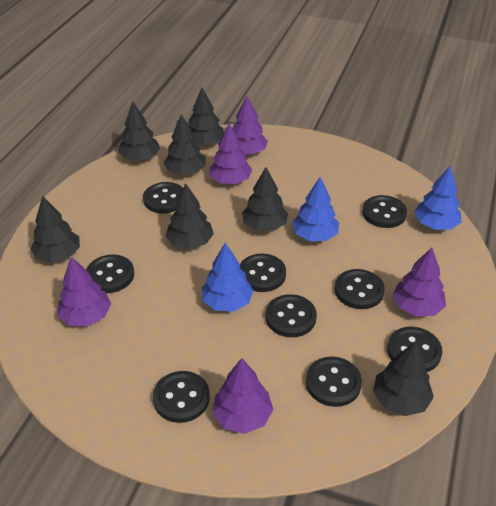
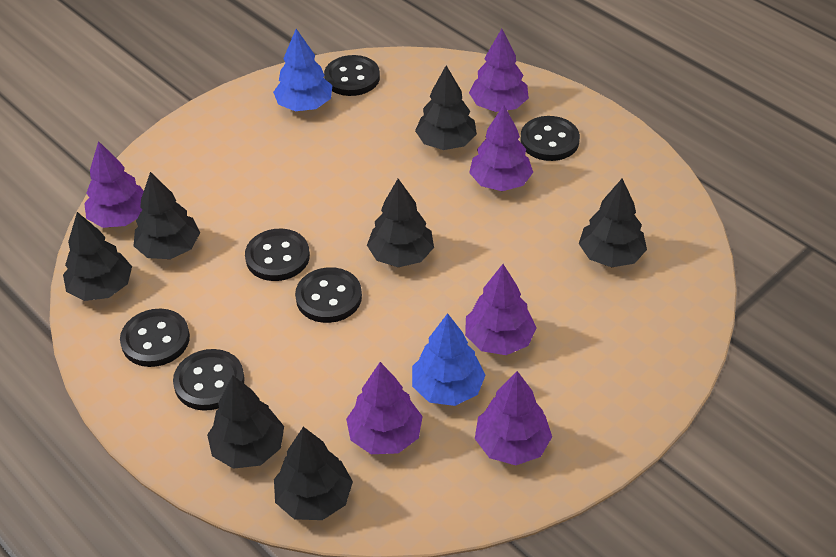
black button: [86,255,134,293] [143,182,183,213] [153,371,210,423] [240,254,286,292] [266,294,317,337] [306,357,362,407] [335,269,385,309] [362,195,407,228] [387,326,442,372] = 9 -> [120,309,190,367] [173,349,245,411] [245,228,310,281] [295,267,362,323] [324,55,380,96] [520,116,580,161] = 6
blue tree: [202,243,254,312] [292,177,339,241] [414,166,461,230] = 3 -> [273,29,333,111] [412,313,485,406] = 2
purple tree: [57,257,111,326] [209,123,252,184] [212,358,274,434] [232,96,268,155] [392,248,446,316] = 5 -> [84,141,144,228] [346,362,423,454] [465,264,536,355] [469,29,529,112] [469,105,533,191] [475,371,552,465] = 6

